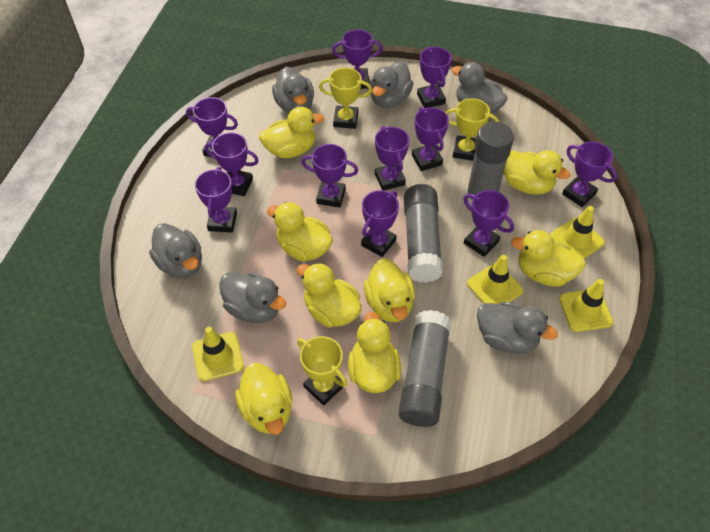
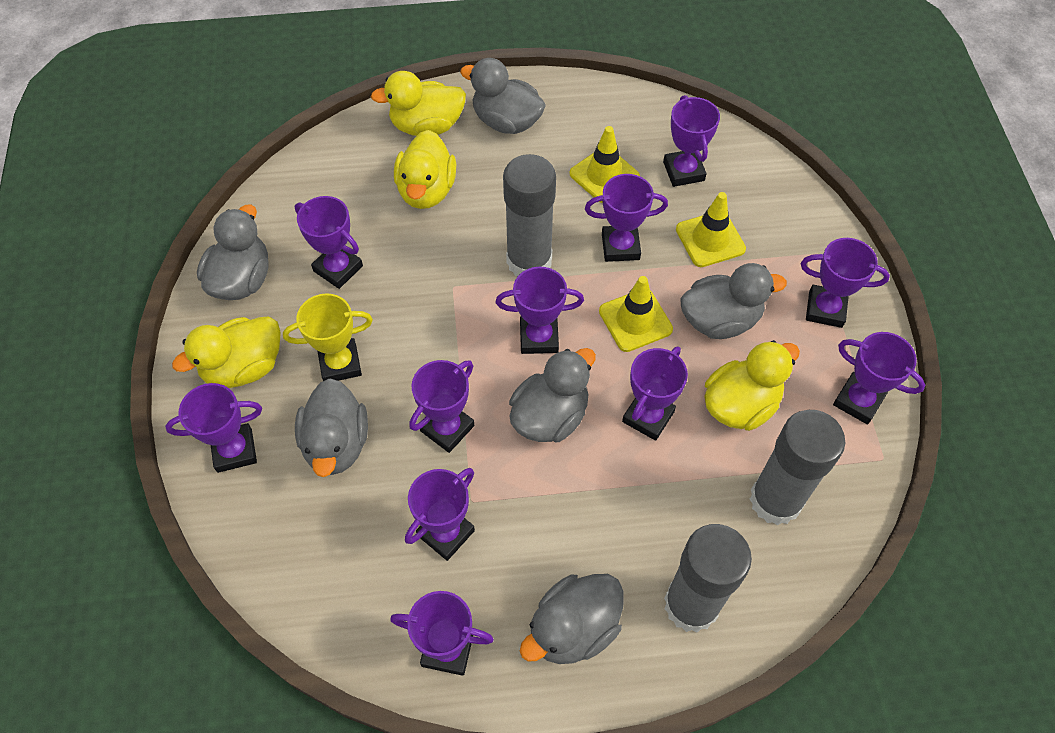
yellow duck: [235,363,292,435] [259,107,324,158] [267,202,333,261] [297,263,362,328] [348,312,401,393] [364,258,415,322] [504,150,570,195] [511,230,586,287] = 8 -> [172,317,280,388] [371,71,466,136] [394,130,456,209] [704,340,800,431] = 4
yellow traffic cone: [192,326,244,382] [467,255,523,304] [550,206,605,259] [559,279,613,332] = 4 -> [569,126,640,203] [599,276,673,352] [676,192,746,267] = 3
yellow trophy: [297,336,347,405] [319,68,372,129] [445,98,499,161] = 3 -> [283,293,373,381] = 1

